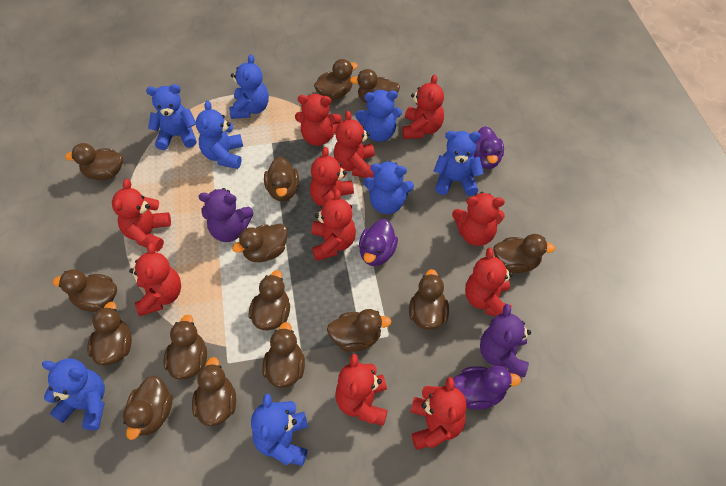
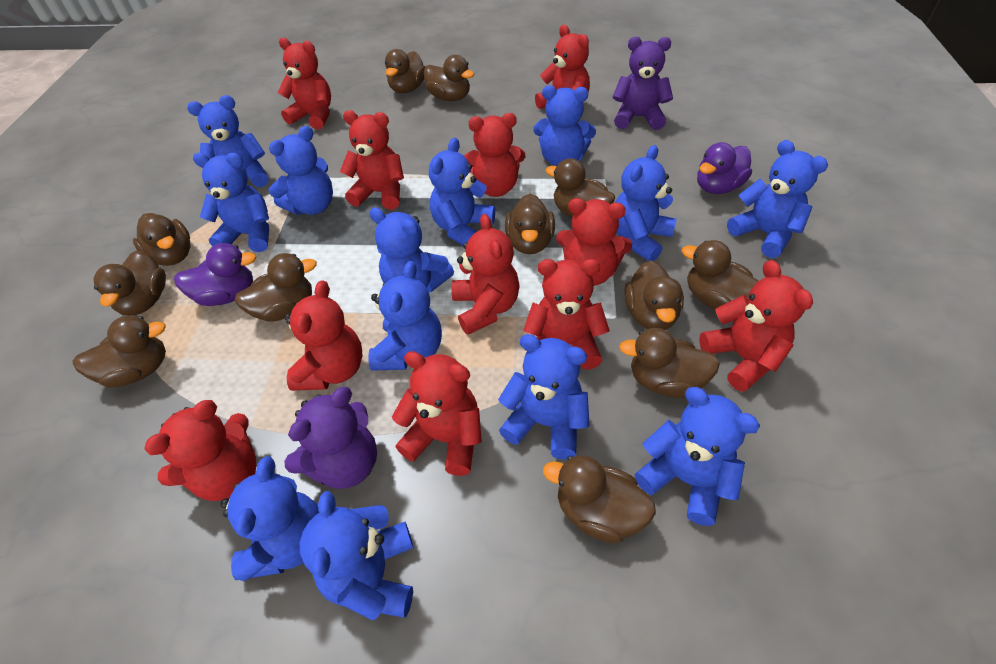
blue teddy bear: [42,358,105,430] [146,84,196,150] [196,101,243,169] [229,54,269,119] [251,393,308,466] [355,90,402,142] [363,161,414,214] [434,131,484,196] = 8 -> [187,95,269,187] [193,153,269,252] [220,456,319,581] [269,126,333,215] [300,491,414,620] [368,261,442,371] [369,207,454,292] [429,138,495,245] [498,334,590,460] [533,85,596,166] [615,145,677,261] [635,387,760,526] [727,140,828,258] = 13
brown duck: [53,269,117,312] [65,143,123,180] [87,302,132,366] [123,376,172,440] [163,315,207,380] [192,357,236,426] [232,224,288,262] [249,270,290,330] [262,322,305,388] [264,157,299,201] [314,59,358,100] [327,309,392,352] [350,69,400,103] [409,269,449,330] [493,234,555,273] = 15 -> [73,316,166,388] [94,250,166,316] [133,213,191,266] [235,253,317,322] [385,49,425,93] [424,55,474,101] [505,194,555,254] [543,455,656,543] [545,158,615,218] [619,328,720,398] [624,260,684,330] [682,240,759,309] = 12
purple duck: [359,219,398,266] [453,365,521,410] [473,126,504,169] = 3 -> [174,243,256,306] [697,142,752,194] = 2

